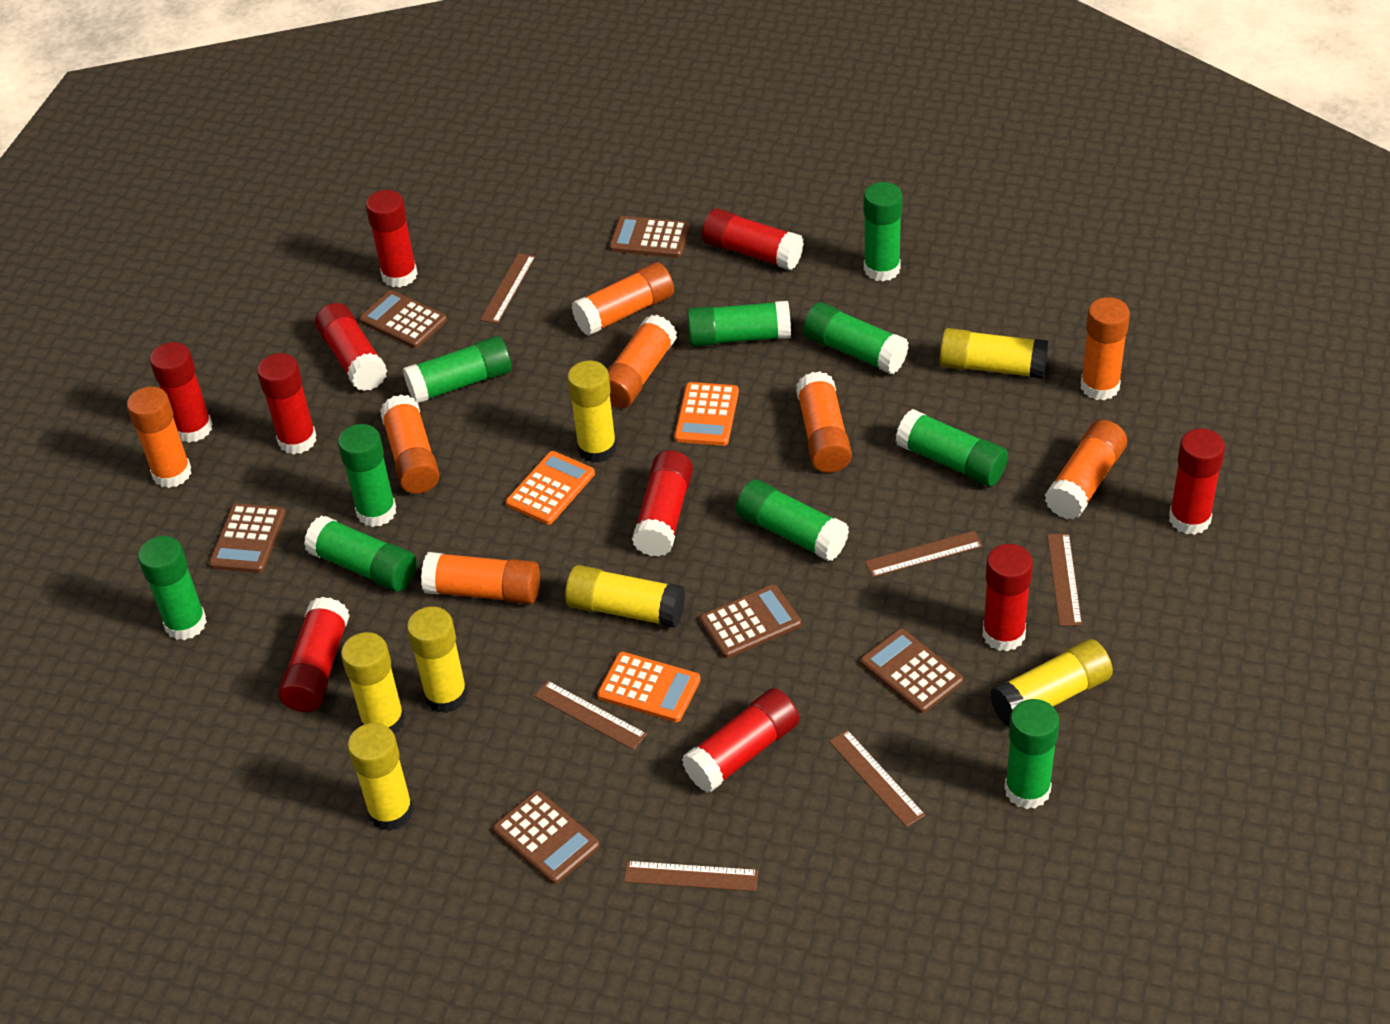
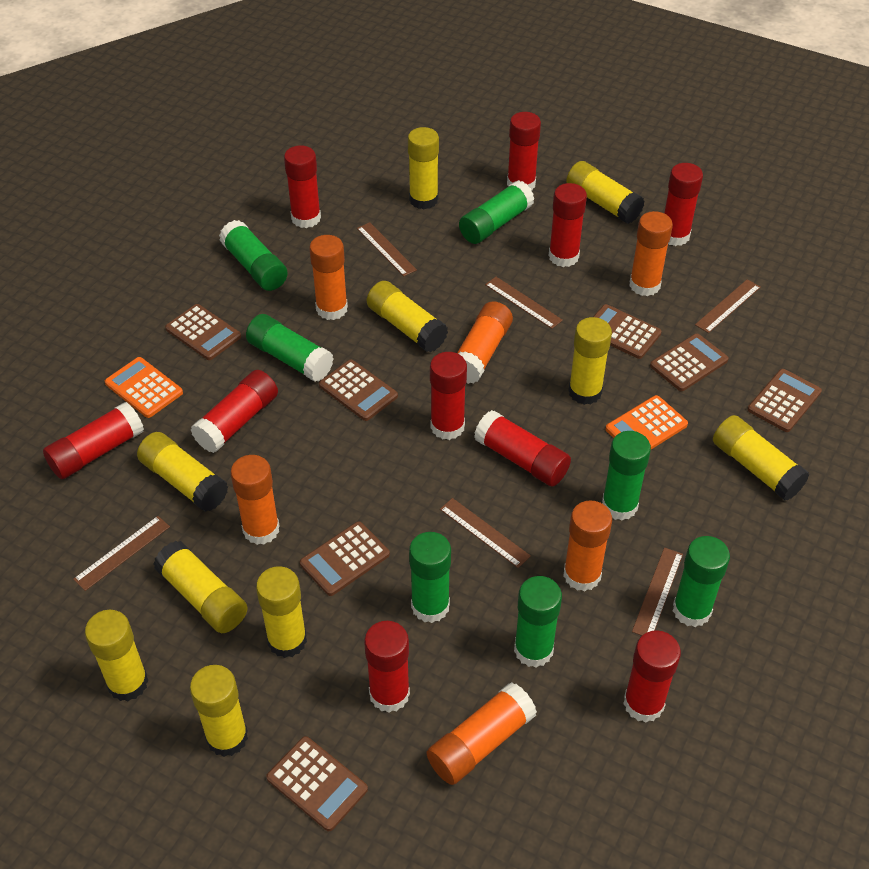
brown calculator: [209,503,286,573] [359,290,447,348] [493,790,600,884] [609,216,690,258] [700,584,801,658] [860,629,963,713] = 6 -> [165,304,241,360] [266,736,368,831] [300,521,390,596] [319,360,398,421] [593,304,662,359] [650,334,729,391] [747,369,822,432] = 7
green glue stick: [138,536,207,640] [304,515,417,591] [338,424,396,527] [403,336,512,403] [687,301,791,347] [736,480,849,561] [803,302,909,374] [864,182,902,281] [896,409,1008,486] [1004,699,1060,809] = 10 -> [219,220,288,291] [246,314,334,382] [409,532,451,623] [459,180,534,244] [514,576,562,667] [602,431,651,520] [673,536,730,627] = 7
orange calculator: [506,451,595,525] [597,652,701,722] [674,382,739,446] = 3 -> [105,357,183,418] [606,395,688,449] = 2
orange glue stick: [127,386,191,488] [380,394,440,494] [421,552,540,604] [572,262,674,336] [607,315,677,408] [796,371,852,473] [1045,420,1127,520] [1081,297,1130,400] = 8 -> [230,455,280,545] [309,235,348,320] [427,682,537,785] [457,301,513,384] [563,500,612,591] [630,211,673,296] = 6
yellow glue stick: [341,632,405,734] [347,723,414,831] [407,606,468,713] [565,565,685,628] [567,360,617,463] [940,328,1048,379] [990,639,1113,727] = 7 -> [85,610,148,701] [137,432,228,512] [153,541,248,633] [190,665,248,757] [256,566,307,658] [367,281,448,352] [408,127,439,209] [566,161,645,224] [568,317,612,405] [713,415,809,500] = 10

